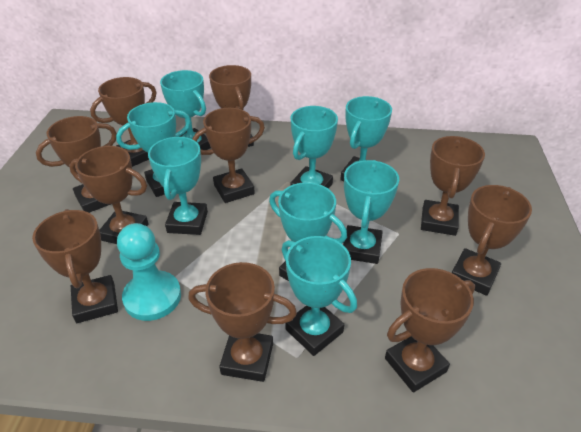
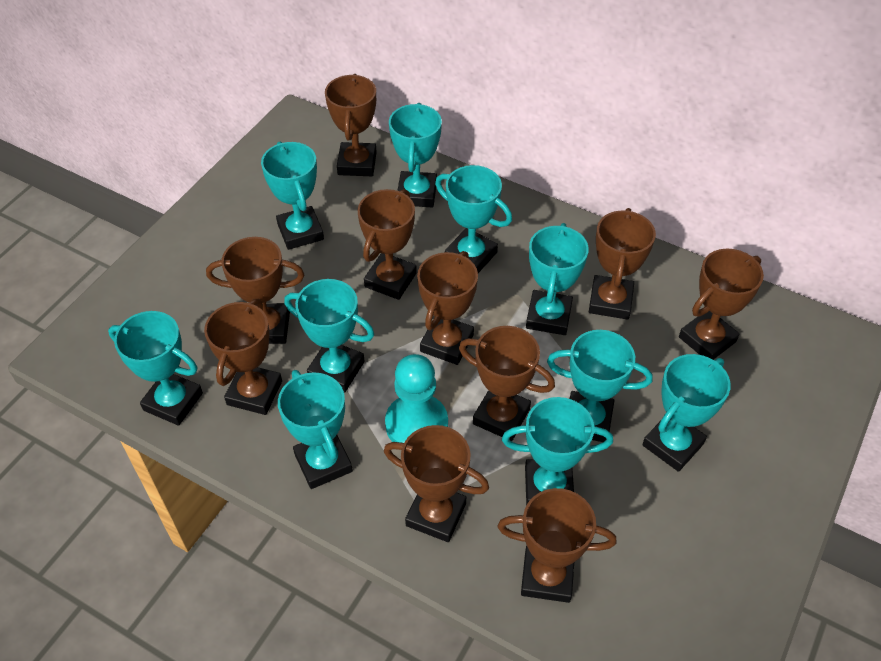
turquoise trophy: [116,102,191,197] [148,136,208,235] [160,70,211,150] [269,182,347,281] [282,236,357,356] [290,106,338,189] [340,96,392,181] [343,160,399,264] = 8 -> [108,311,203,426] [261,142,324,250] [278,370,353,489] [284,279,374,393] [389,103,442,208] [435,165,512,273] [502,397,613,506] [526,223,589,335] [547,330,653,442] [642,354,731,472] = 10

